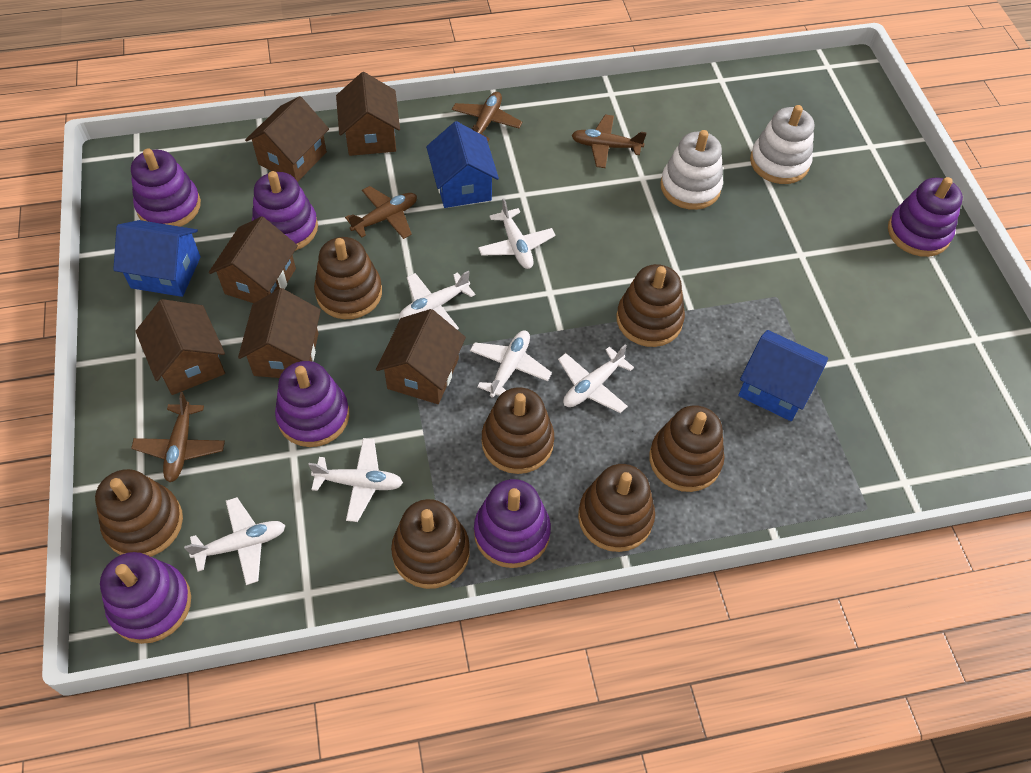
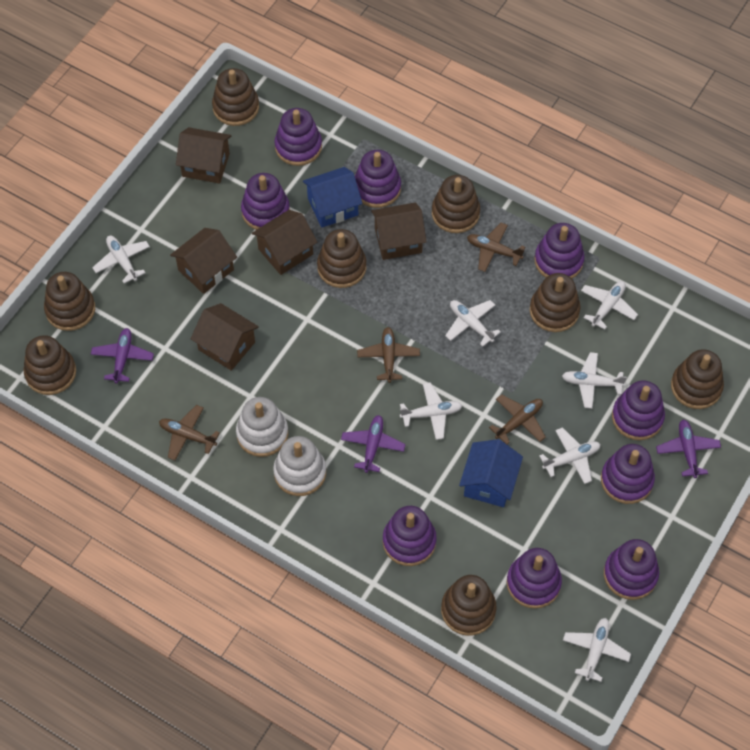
blue house: [113,220,201,297] [426,121,499,208] [738,330,828,421] = 3 -> [303,167,362,228] [459,439,523,507] = 2
brown house: [135,299,225,395] [209,216,298,303] [238,288,321,378] [245,96,329,182] [336,72,400,156] [376,309,466,404] = 6 -> [170,228,237,294] [176,127,231,184] [191,303,259,371] [252,210,317,275] [371,202,427,260] = 5
brown stacking toy: [95,469,183,557] [314,237,382,319] [391,499,470,589] [482,387,554,474] [578,464,655,552] [616,264,685,347] [649,405,724,492] = 7 -> [23,335,76,395] [44,272,95,331] [212,68,259,126] [317,229,366,288] [432,175,480,233] [441,575,497,636] [530,273,580,332] [671,350,724,409] = 8
purple plane: none = 0 -> [91,328,154,384] [341,415,406,473] [656,420,721,478] = 3
purple stacking toy: [100,552,191,644] [131,148,201,227] [252,171,318,251] [275,361,349,447] [474,479,551,568] [888,177,963,257] = 6 -> [241,173,290,230] [275,108,322,166] [355,150,401,208] [383,506,437,566] [506,548,562,609] [534,223,585,278] [601,444,655,504] [604,539,659,600] [612,380,665,440] = 9
white plane: [184,497,286,585] [308,438,403,522] [399,271,475,330] [470,331,552,398] [478,199,556,269] [558,344,634,413] = 6 -> [92,236,150,284] [400,382,462,440] [445,300,501,347] [539,427,601,484] [562,352,627,409] [563,618,631,682] [581,281,638,330] = 7

